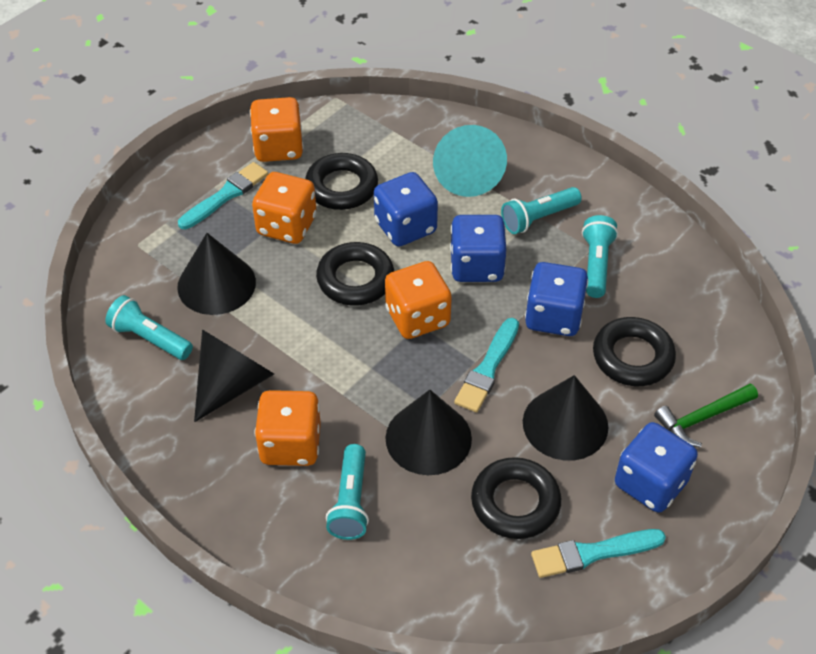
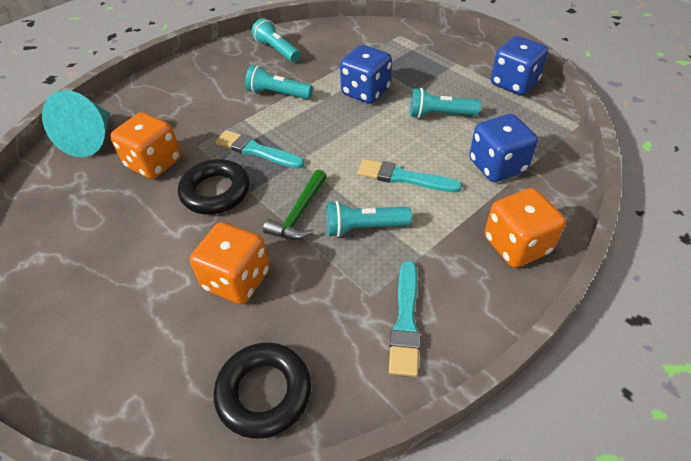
black cone: [177,233,256,315] [194,329,274,422] [385,390,472,475] [523,375,609,461] = 4 -> none = 0
black ring: [305,153,378,210] [316,242,394,306] [471,457,561,539] [593,317,676,386] = 4 -> [178,159,250,215] [214,343,311,439] = 2
blue dice: [374,172,438,247] [450,215,507,282] [525,262,588,336] [615,422,698,513] = 4 -> [340,45,392,104] [469,114,538,182] [491,36,549,95] = 3
orange dice: [250,97,303,162] [252,172,317,244] [255,390,321,466] [385,261,452,339] = 4 -> [110,112,181,179] [190,222,270,304] [484,188,566,268] = 3

